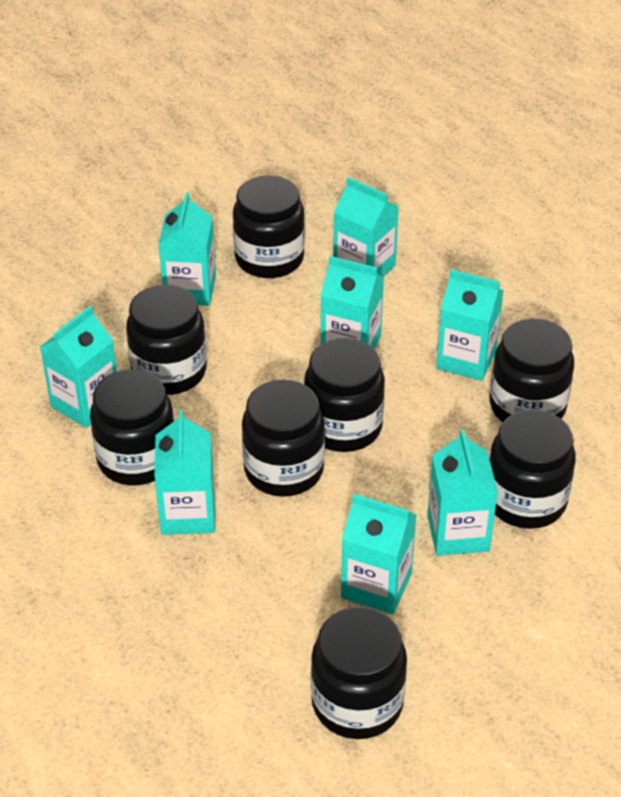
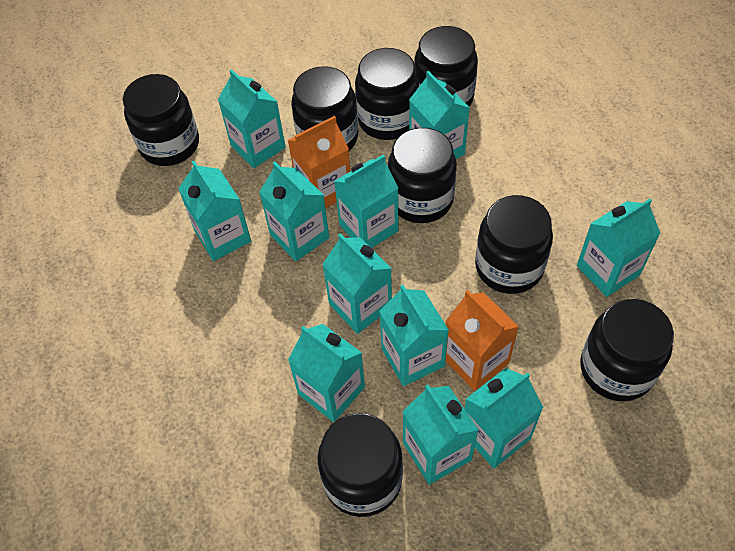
orange carton: none = 0 -> [288,116,350,208] [445,290,519,391] = 2
turquoise carton: [40,306,117,428] [154,410,215,535] [159,192,216,306] [321,256,384,350] [333,177,399,276] [341,494,417,614] [427,429,498,556] [436,269,504,381] = 8 -> [178,160,251,261] [218,69,286,168] [259,161,329,261] [288,324,365,422] [322,233,392,334] [334,155,399,248] [379,285,449,386] [402,385,479,485] [409,71,470,159] [464,368,544,468] [577,199,661,297] = 11

